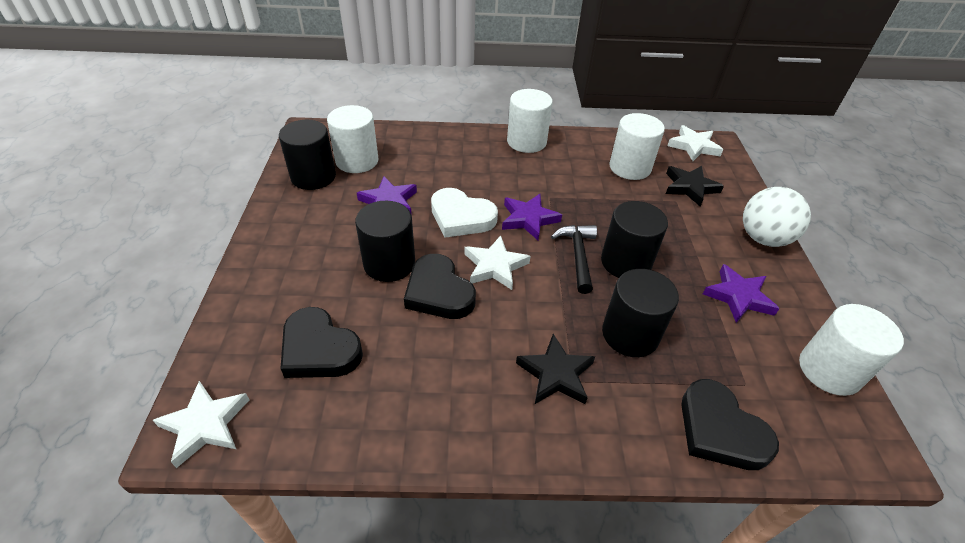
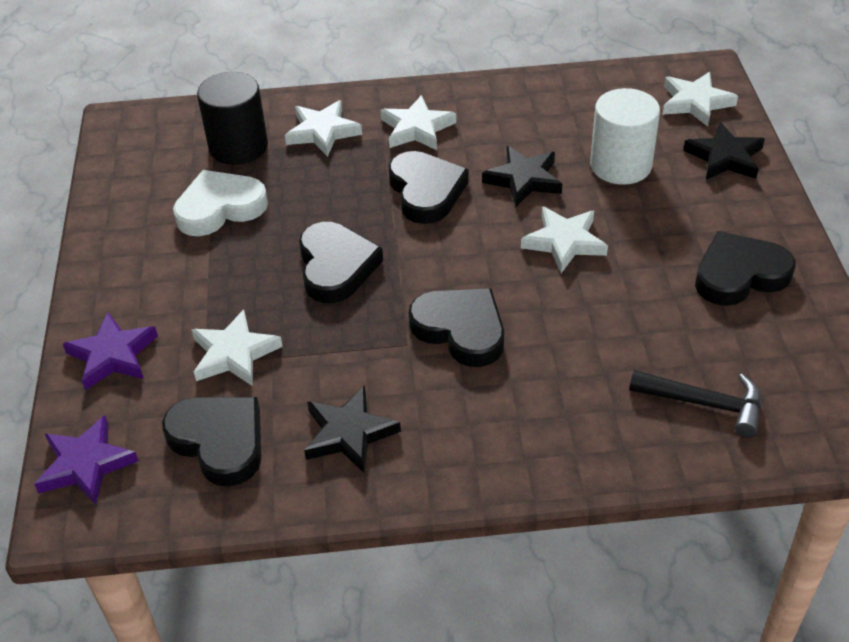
black cylinder: [279,120,336,190] [355,201,415,282] [601,201,668,278] [602,269,679,357] = 4 -> [197,72,268,165] = 1
black heart: [280,307,363,378] [404,254,476,319] [681,379,779,470] = 3 -> [162,397,261,487] [299,222,383,303] [388,151,469,224] [409,288,504,367] [695,231,795,306] = 5
black star: [516,334,595,404] [666,166,724,206] = 2 -> [304,386,401,473] [482,146,562,207] [683,122,765,180] = 3
purple star: [357,176,417,215] [502,194,562,240] [703,264,780,323] = 3 -> [34,415,139,505] [63,312,158,390] = 2
white ball: [743,187,811,247] = 1 -> none = 0
white cylinder: [327,105,379,173] [507,89,553,153] [609,113,665,180] [799,304,904,396] = 4 -> [590,88,660,185] = 1
white star: [153,381,250,468] [465,235,530,290] [667,125,723,161] = 3 -> [191,309,283,386] [285,100,362,157] [380,95,456,150] [521,206,608,273] [663,72,738,126] = 5

